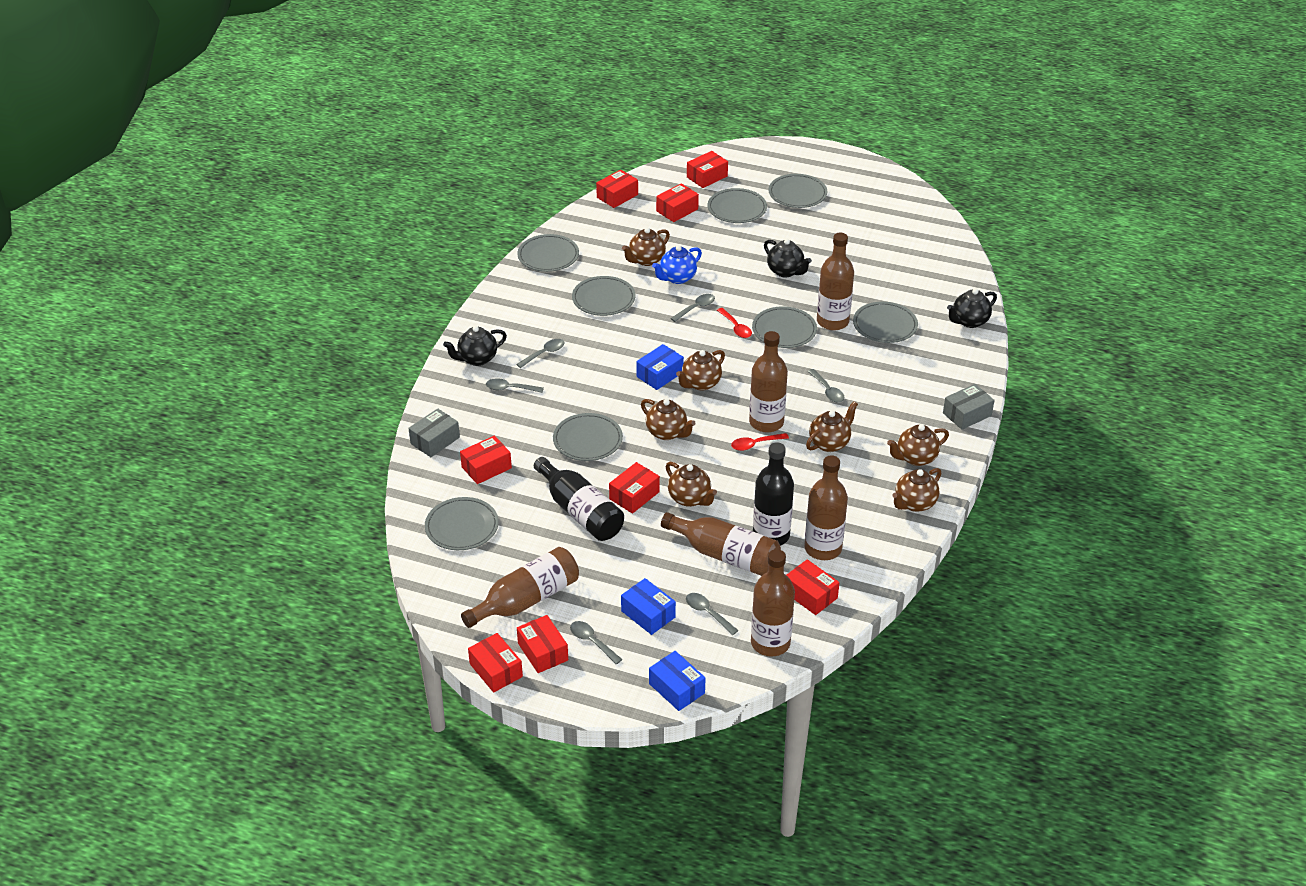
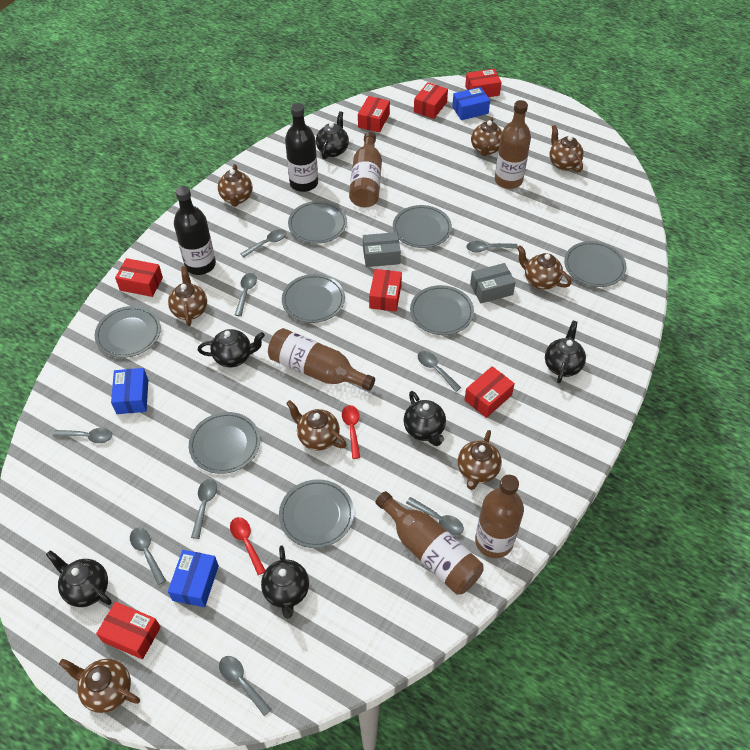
black teapot: [443,326,507,366] [764,239,812,277] [947,288,997,328] = 3 -> [46,550,112,607] [198,329,265,367] [261,546,309,619] [316,111,349,159] [404,391,446,446] [545,321,586,383] = 6
blue teapot: [652,245,702,284] = 1 -> none = 0
brown bottle: [461,547,579,628] [661,512,781,576] [749,331,788,432] [751,549,795,657] [804,455,848,560] [817,233,854,331] = 6 -> [268,328,375,391] [349,132,382,207] [375,491,484,595] [475,475,524,558] [495,100,531,189] = 5
brown teapot: [622,228,670,266] [641,399,696,440] [666,462,717,507] [676,350,725,391] [806,402,858,452] [887,424,949,466] [892,468,941,512] = 7 -> [59,659,140,713] [168,266,207,326] [218,164,253,207] [286,400,347,451] [458,430,502,490] [471,117,502,156] [517,245,571,290] [550,125,584,172] = 8
grey spoon: [486,378,544,393] [516,339,565,368] [570,621,623,665] [670,294,715,322] [686,593,739,635] [807,369,844,402] = 6 -> [53,428,112,443] [130,528,166,585] [191,479,217,539] [219,656,272,716] [235,273,257,316] [240,229,286,257] [406,497,464,535] [418,351,461,392] [466,241,518,252] = 9
red box: [460,436,512,484] [468,633,523,693] [517,615,568,673] [596,170,638,208] [609,462,660,514] [656,183,699,222] [687,151,728,188] [787,559,839,615] = 8 -> [96,602,161,659] [115,258,163,297] [358,96,390,133] [369,269,402,312] [414,82,448,119] [464,366,515,418] [465,69,502,97] = 7

